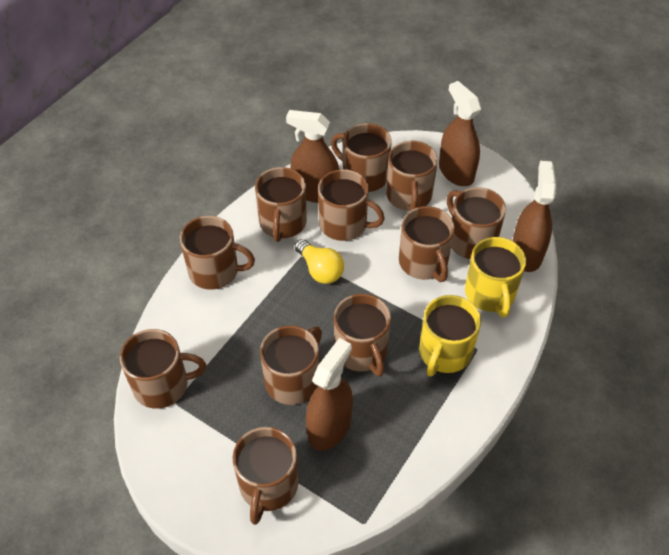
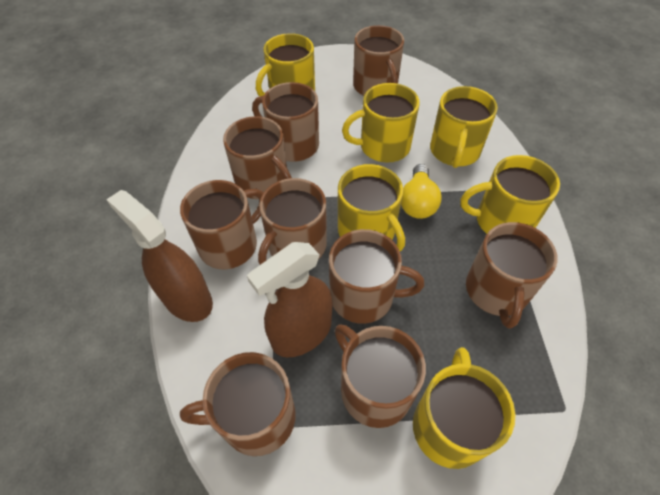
brown mug: [120,329,206,409] [180,216,255,290] [232,427,299,525] [255,167,307,242] [260,325,322,405] [318,169,385,241] [331,123,392,192] [334,294,391,377] [386,141,438,211] [399,206,455,282] [447,187,506,259] = 11 -> [180,180,264,269] [180,352,295,456] [223,116,292,199] [252,82,319,162] [258,178,327,265] [329,229,424,324] [335,324,426,428] [353,25,404,96] [466,222,558,329] = 9
brown spray bottle: [286,110,339,203] [306,338,353,451] [439,81,481,186] [513,161,556,272] = 4 -> [106,190,213,322] [247,242,333,357] = 2
yellow mug: [419,295,481,377] [465,237,526,317] = 2 -> [256,33,315,96] [338,164,405,251] [342,83,419,163] [413,347,515,469] [430,86,498,168] [460,155,560,234] = 6

